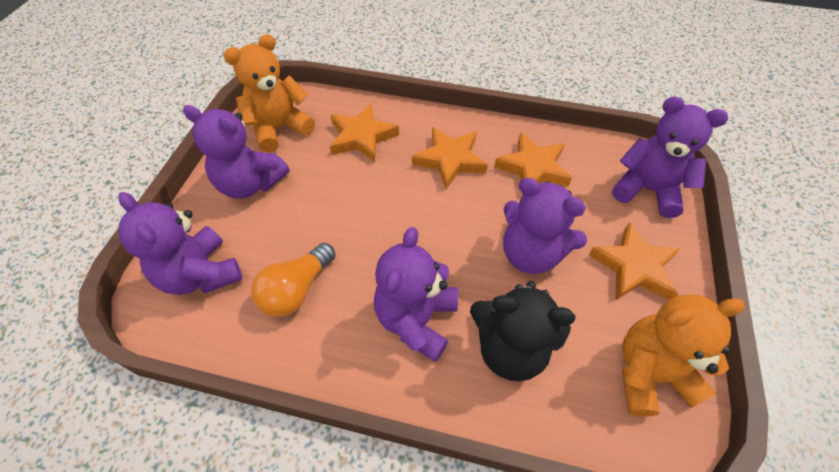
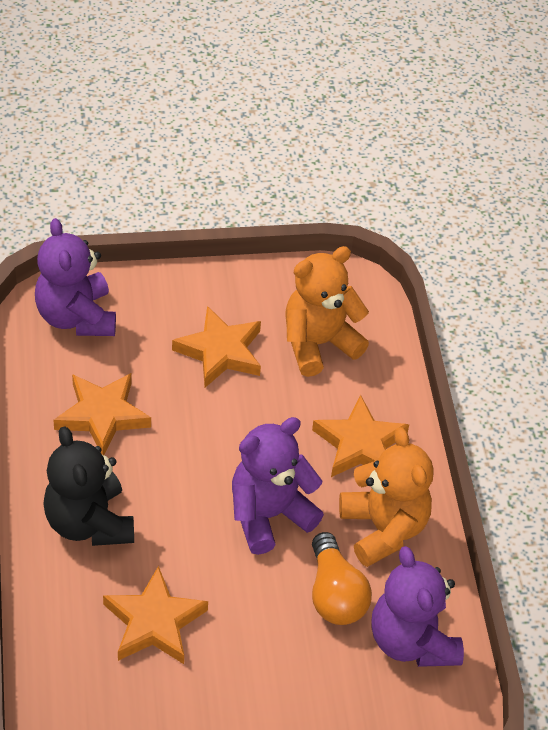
purple teddy bear: [118,192,242,295] [183,105,290,199] [374,227,458,362] [503,178,587,274] [612,96,728,218] = 5 -> [35,218,116,336] [232,417,324,555] [371,546,464,667] = 3

